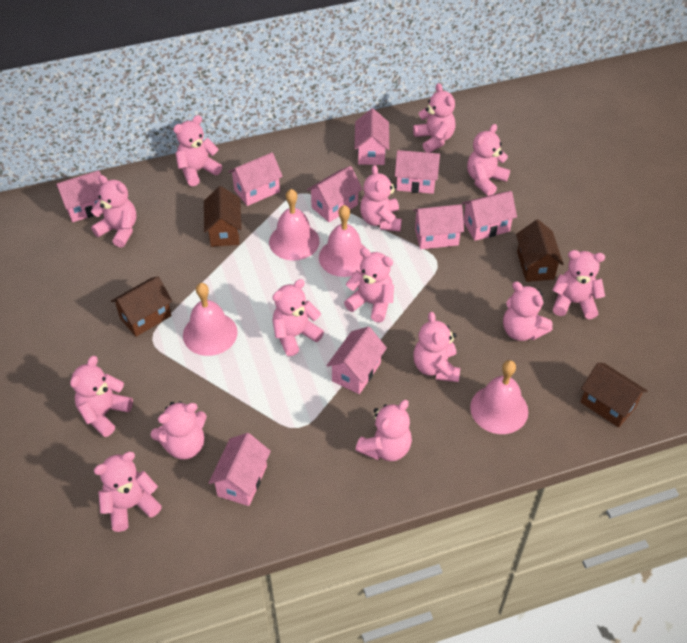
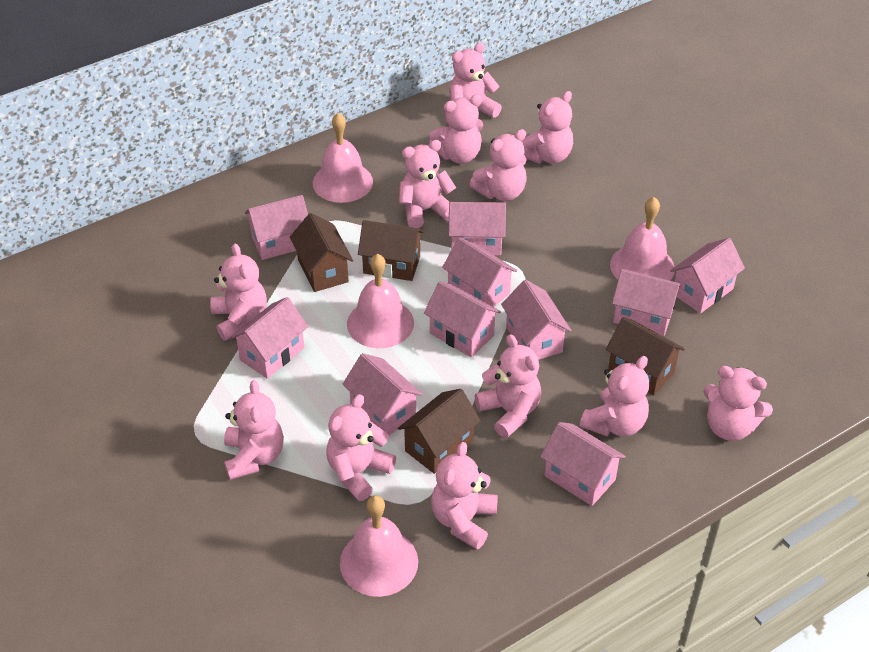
pink house: [56,170,102,222] [209,433,271,506] [228,152,283,206] [307,166,363,222] [327,327,387,394] [355,108,389,165] [395,150,440,194] [413,204,464,249] [462,191,517,241] = 9 -> [230,297,308,379] [245,195,308,260] [343,353,423,435] [424,281,501,357] [442,237,517,307] [449,202,506,255] [501,280,572,360] [540,422,626,506] [612,269,682,336] [670,238,745,314] = 10
pink teddy bear: [70,356,133,437] [91,175,136,248] [94,452,162,532] [151,401,207,459] [173,115,222,186] [272,279,324,356] [344,248,394,323] [355,400,412,461] [360,165,402,232] [413,83,456,153] [413,312,460,382] [467,124,510,196] [503,281,553,341] [552,250,605,319] = 14 -> [210,243,267,341] [224,380,284,480] [326,394,396,501] [399,140,456,228] [429,95,483,164] [431,442,498,550] [449,42,502,118] [469,129,527,201] [475,334,541,438] [522,91,573,164] [580,356,649,437] [703,366,773,441] = 12

